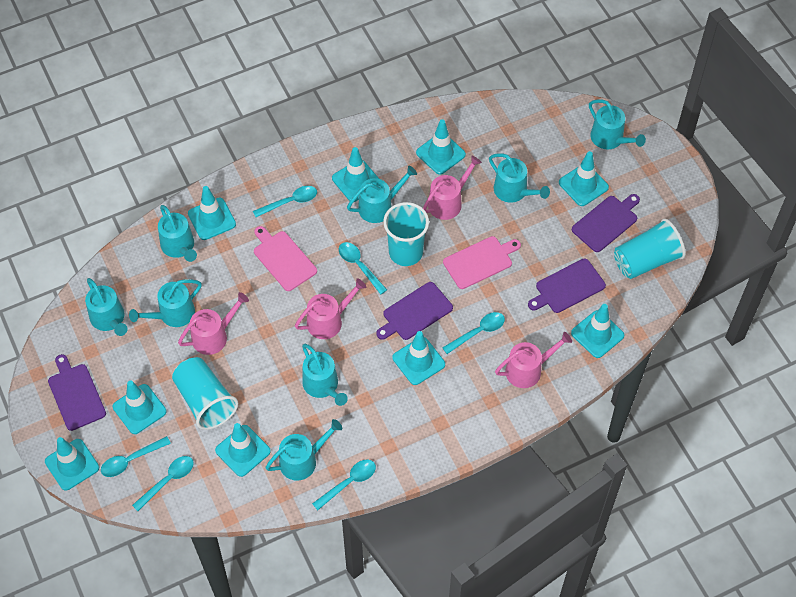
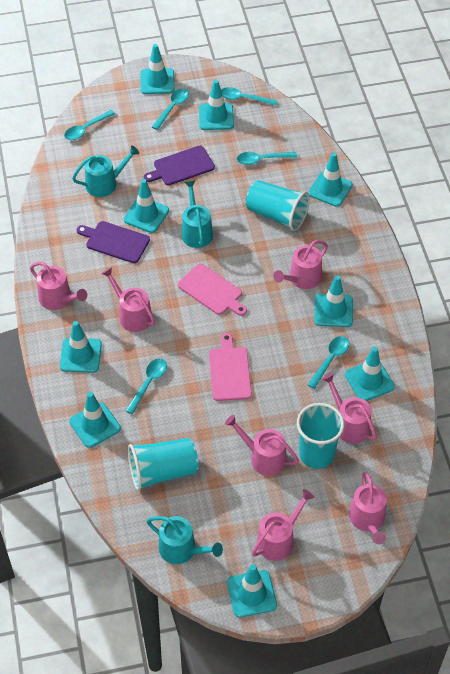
pink watering can: [178,292,249,355] [295,279,366,339] [423,156,482,220] [495,332,572,388] = 4 -> [30,262,87,310] [102,267,155,332] [225,415,299,476] [252,489,314,561] [273,240,328,289] [322,373,377,444] [349,472,387,544] = 7
purple cutting board: [48,354,106,431] [376,282,453,340] [528,259,606,313] [572,194,640,252] = 4 -> [77,221,150,263] [144,146,215,185] = 2
turquoise watering can: [85,278,127,336] [129,279,202,327] [158,205,197,262] [266,419,342,481] [302,344,348,406] [347,165,417,223] [489,154,550,203] [589,99,646,149] = 8 -> [72,146,140,197] [147,516,223,564] [182,181,213,248] = 3

